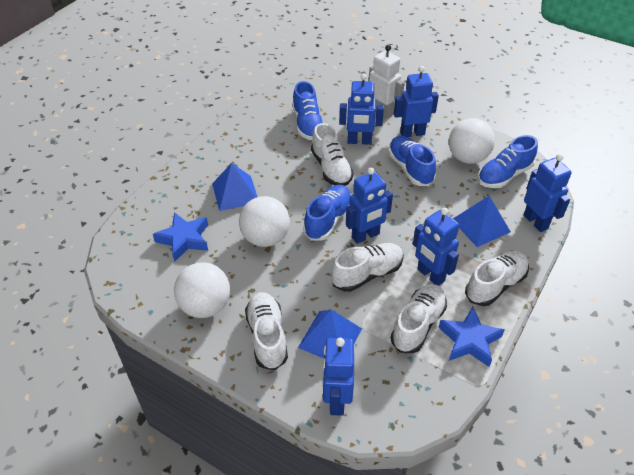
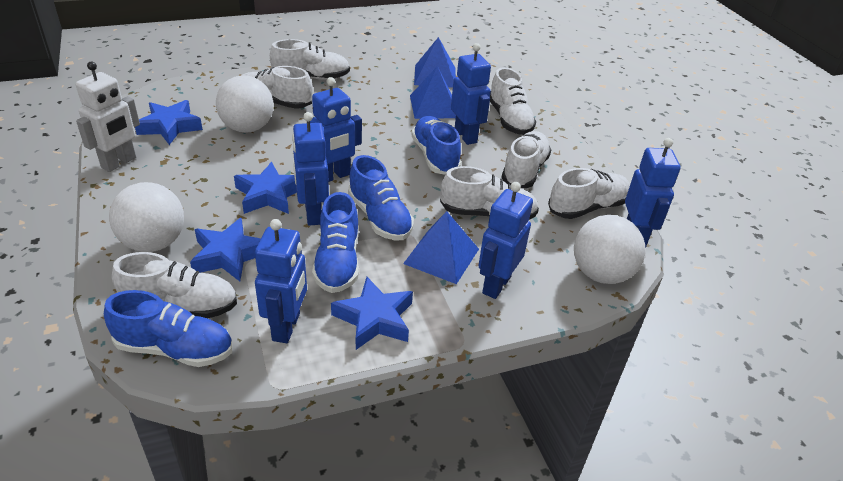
blue star: [153,212,208,262] [438,307,505,367] = 2 -> [135,100,203,145] [190,218,261,281] [234,162,297,214] [331,277,413,350] = 4
white shoe: [245,292,288,370] [311,123,353,186] [331,243,404,292] [391,284,447,353] [465,251,529,306] = 5 -> [112,252,237,318] [243,66,313,109] [270,39,350,80] [440,166,539,220] [490,67,536,135] [501,131,551,188] [548,168,630,219] = 7

